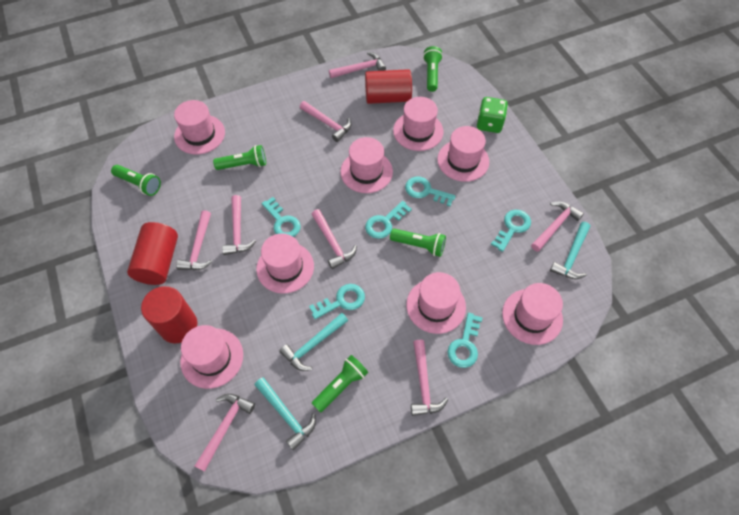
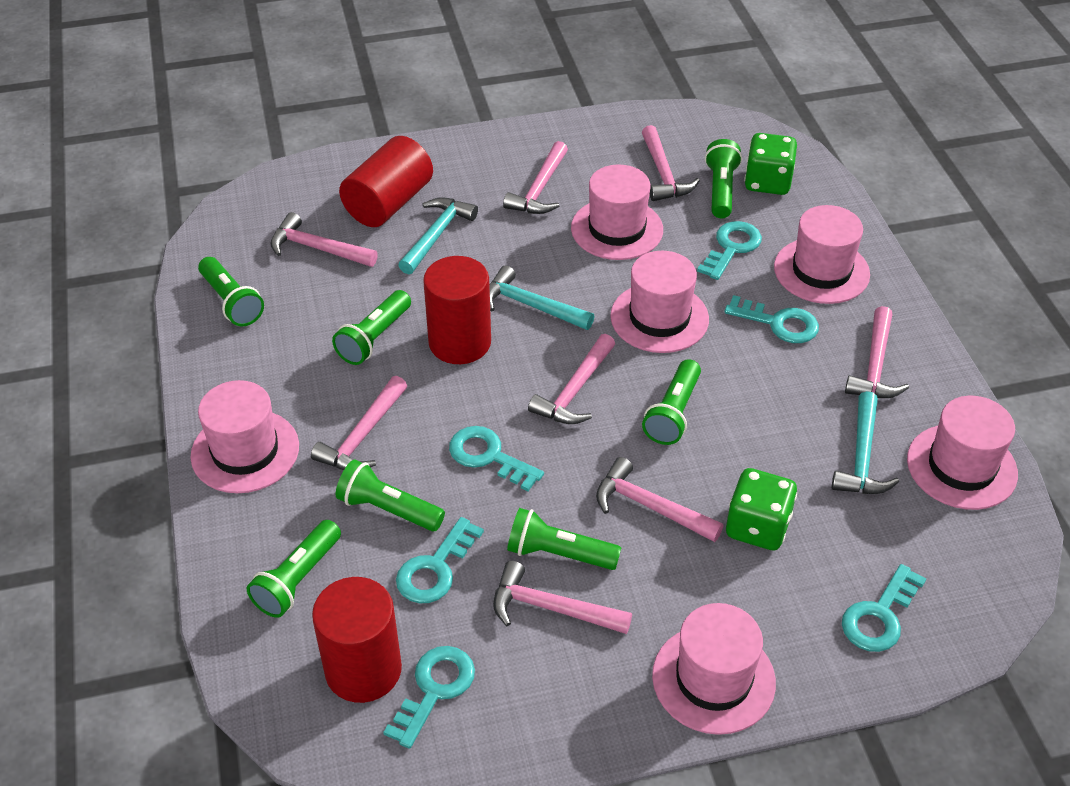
green dice: [477,97,508,133] = 1 -> [726,468,797,550] [744,133,797,195] = 2
green flashlight: [111,165,161,196] [213,145,266,170] [312,355,368,413] [390,229,446,257] [423,46,443,92] = 5 -> [198,257,264,327] [247,520,341,618] [332,290,411,365] [336,459,445,531] [507,508,621,570] [642,359,701,445] [705,139,742,218] = 7
pink hat: [174,100,225,155] [180,325,243,389] [256,233,314,293] [341,137,393,193] [393,97,443,151] [406,272,466,334] [437,126,489,182] [502,283,563,345] = 8 -> [191,380,299,493] [571,165,663,260] [610,251,709,353] [652,603,776,735] [774,205,870,304] [907,396,1018,510] = 6

